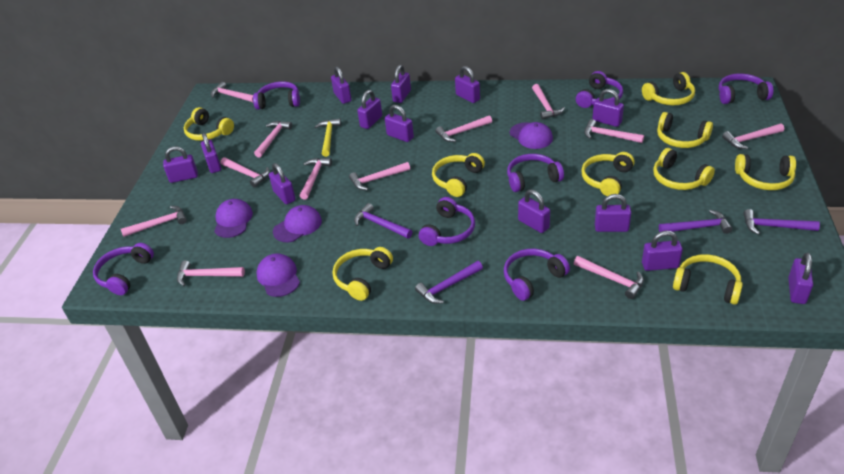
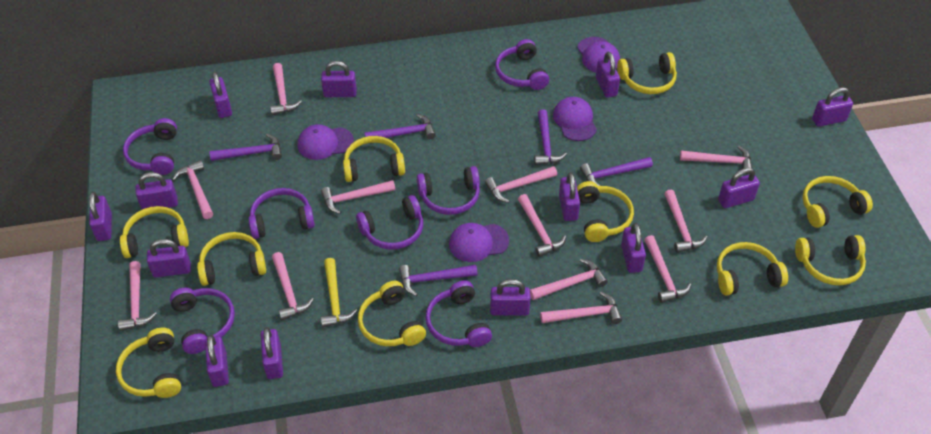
purple hammer: [354,203,412,239] [415,261,483,304] [659,210,733,234] [743,209,820,235] = 4 -> [209,134,282,161] [364,114,436,139] [399,265,478,296] [534,109,567,165] [580,157,653,186] = 5
yellow headphones: [184,107,234,141] [333,247,393,301] [432,153,485,197] [581,152,635,196] [642,72,695,105] [653,148,715,190] [657,112,713,148] [673,254,743,305] [735,154,796,190] = 9 -> [116,328,181,398] [120,206,189,258] [197,232,266,286] [343,136,405,182] [358,281,426,346] [577,181,634,242] [617,52,677,94] [717,242,788,296] [795,235,866,285] [803,176,873,228] = 10

